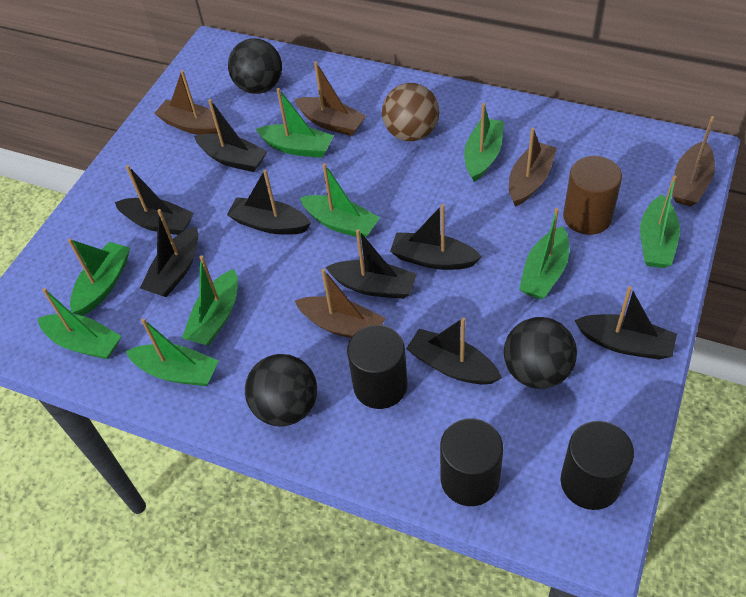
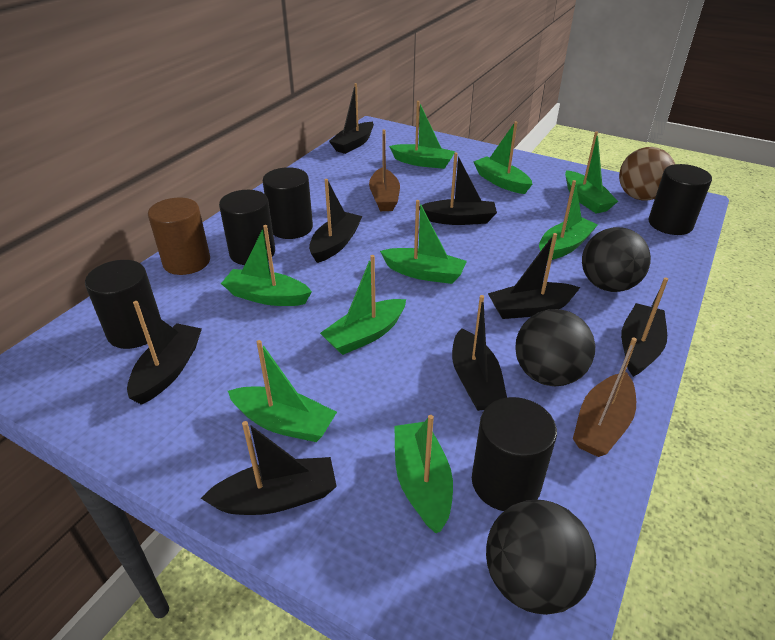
black cylinder: [347,325,407,409] [440,418,503,506] [561,421,634,510] = 3 -> [85,260,161,349] [219,190,275,265] [263,167,313,239] [472,397,557,511] [649,164,712,235] = 5
brown boat: [154,70,218,135] [295,62,366,136] [295,269,386,338] [509,128,557,207] [672,116,715,207] = 5 -> [369,129,400,211] [573,338,637,457] = 2

